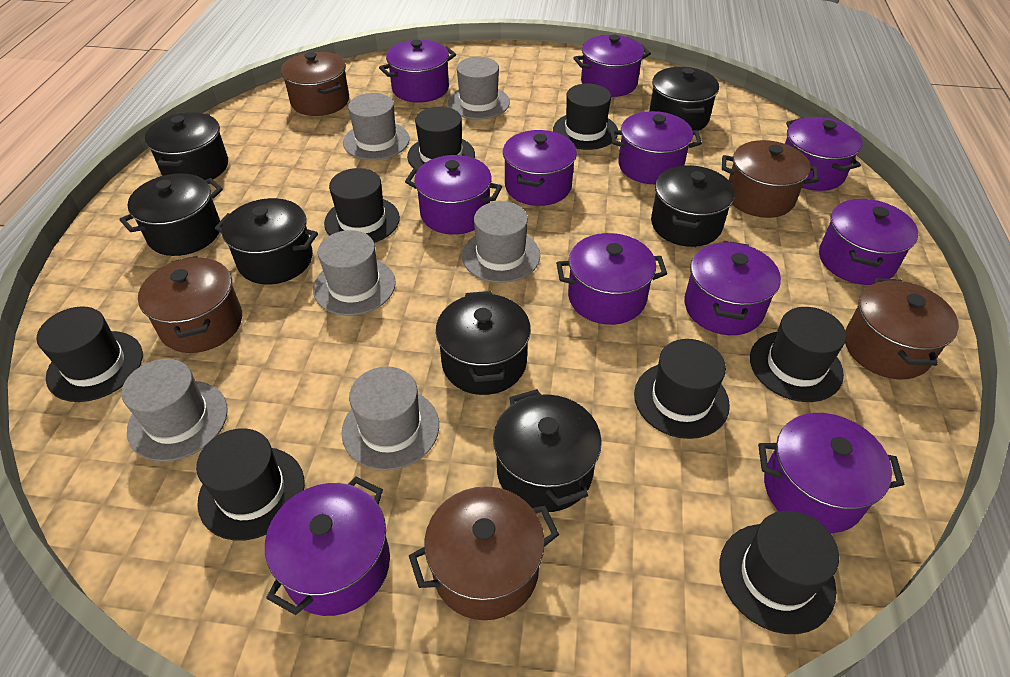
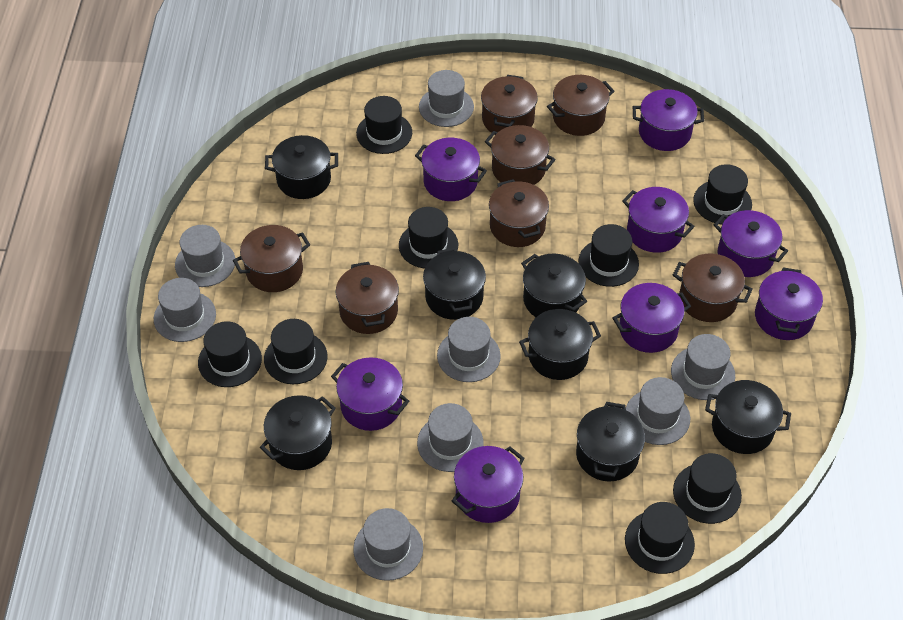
brown pot: [138,256,242,353] [281,52,349,116] [409,486,559,620] [722,140,819,218] [845,278,959,379] = 5 -> [233,225,310,292] [335,262,399,334] [481,75,538,133] [485,125,556,185] [489,179,549,247] [547,75,615,136] [673,254,753,322] = 7
grey hat: [122,359,228,461] [313,230,396,316] [342,367,439,470] [343,93,410,160] [448,57,510,119] [462,201,540,283] = 6 -> [154,278,216,342] [175,225,235,287] [353,508,423,581] [417,403,483,472] [419,70,474,127] [437,317,501,382] [626,377,690,445] [671,334,735,400] = 8
purple pot: [265,476,390,616] [379,40,456,103] [405,155,502,235] [503,130,577,206] [556,233,667,325] [574,35,651,97] [610,111,702,184] [684,241,781,335] [758,413,905,533] [785,117,862,191] [819,199,918,285] = 11 -> [331,357,409,431] [415,138,487,201] [452,446,525,523] [612,283,691,353] [622,187,695,253] [633,89,704,151] [714,210,788,277] [755,268,823,340] = 8

